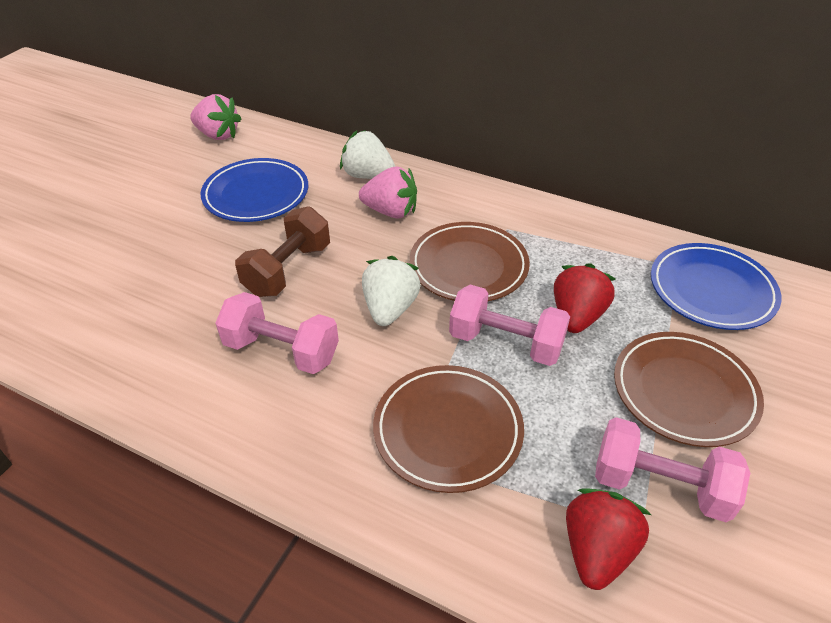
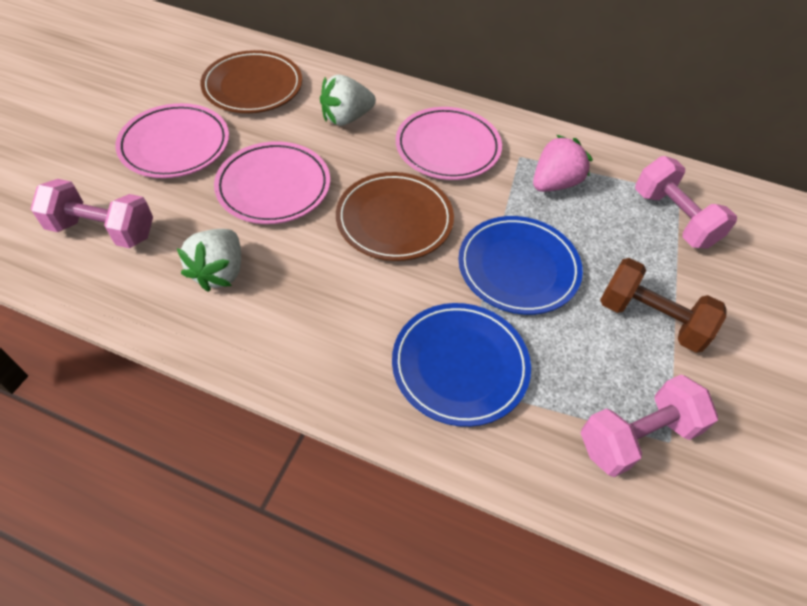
brown plate: [373,365,524,493] [410,222,530,301] [614,332,764,447] = 3 -> [200,50,302,113] [336,172,454,261] = 2
pink plate: none = 0 -> [115,103,229,178] [214,141,330,224] [396,107,502,180] = 3
pink strawberry: [190,94,242,140] [359,167,417,218] = 2 -> [533,135,593,192] = 1
red strawberry: [554,263,615,333] [566,488,651,590] = 2 -> none = 0

